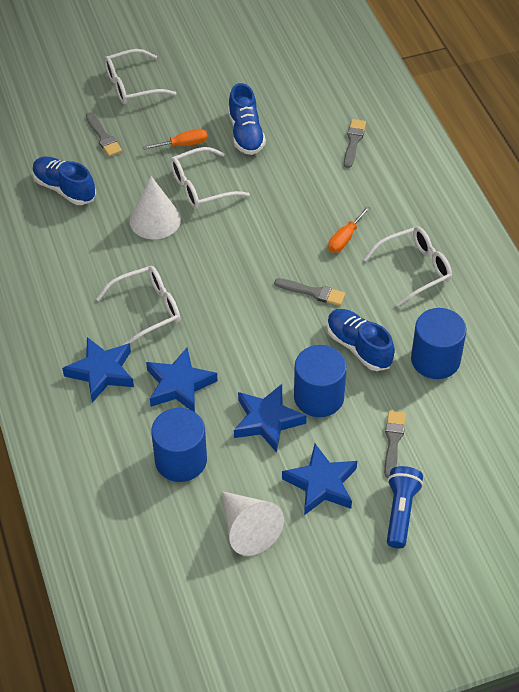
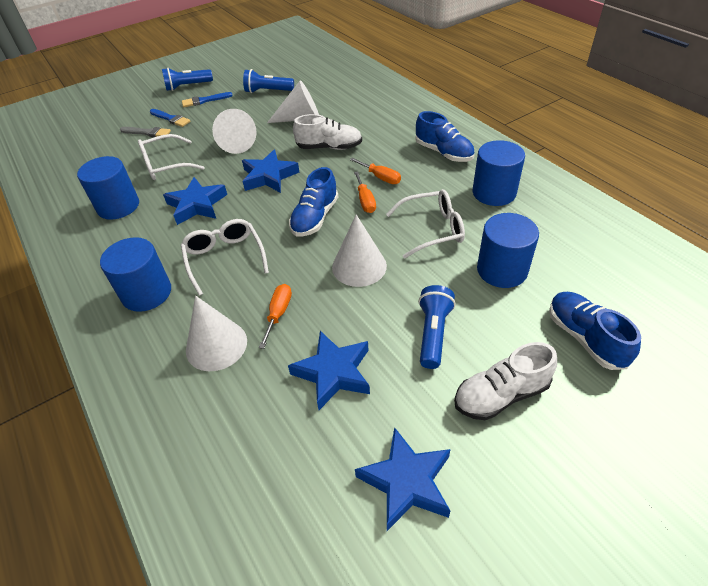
blue brush: none = 0 -> [150,109,191,127] [182,92,233,107] = 2
blue cylinder: [151,408,207,482] [294,345,347,417] [411,308,466,379] = 3 -> [77,156,139,220] [100,237,171,312] [473,140,525,206] [477,213,539,288] = 4
blue flashlight: [387,466,423,548] = 1 -> [162,67,213,91] [243,69,294,93] [418,285,456,369] = 3
grey brush: [86,112,122,157] [274,278,345,306] [344,119,366,168] [384,411,406,478] = 4 -> [120,127,171,137] = 1
orange screwdriver: [143,129,207,150] [328,206,370,253] = 2 -> [259,284,292,349] [350,158,401,184] [354,171,376,213] = 3
white cone: [130,176,181,239] [222,491,284,556] = 2 -> [186,296,247,371] [212,109,257,154] [267,80,319,123] [332,215,387,287] = 4
white glasses: [96,266,180,345] [104,49,176,104] [170,147,250,209] [363,227,452,306] = 4 -> [138,134,205,180] [181,219,269,296] [386,189,465,258] = 3
white shoe: none = 0 -> [293,114,362,150] [454,342,557,420] = 2

